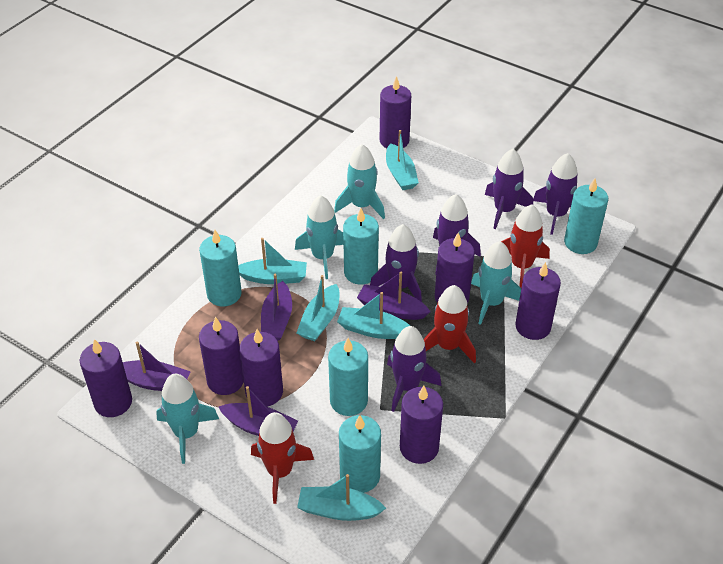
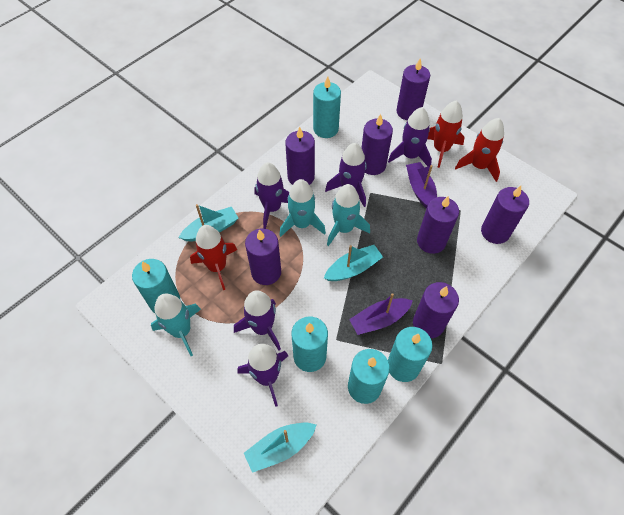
purple boat: [123,341,191,391] [219,386,298,436] [261,274,292,341] [357,272,430,320] = 4 -> [349,293,413,335] [406,162,437,209] = 2
turquoise boat: [238,238,307,284] [297,275,340,341] [297,474,386,521] [337,292,410,339] [386,130,419,190] = 5 -> [179,204,238,241] [244,423,317,473] [324,245,383,281] = 3
turquoise rocket: [156,374,219,464] [295,195,344,279] [334,144,385,219] [471,241,521,325] = 4 -> [151,293,201,356] [279,179,326,237] [327,184,370,246] = 3

